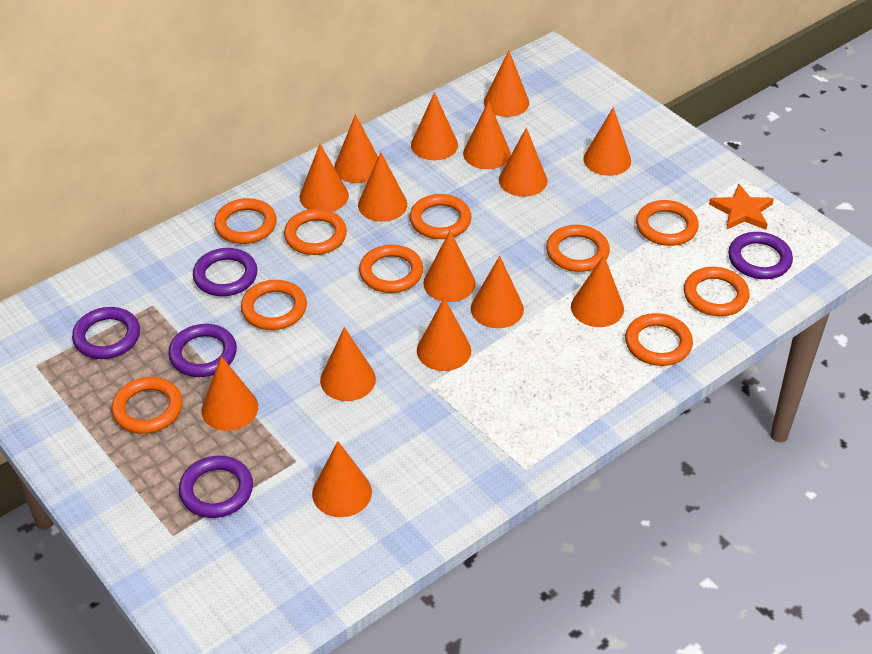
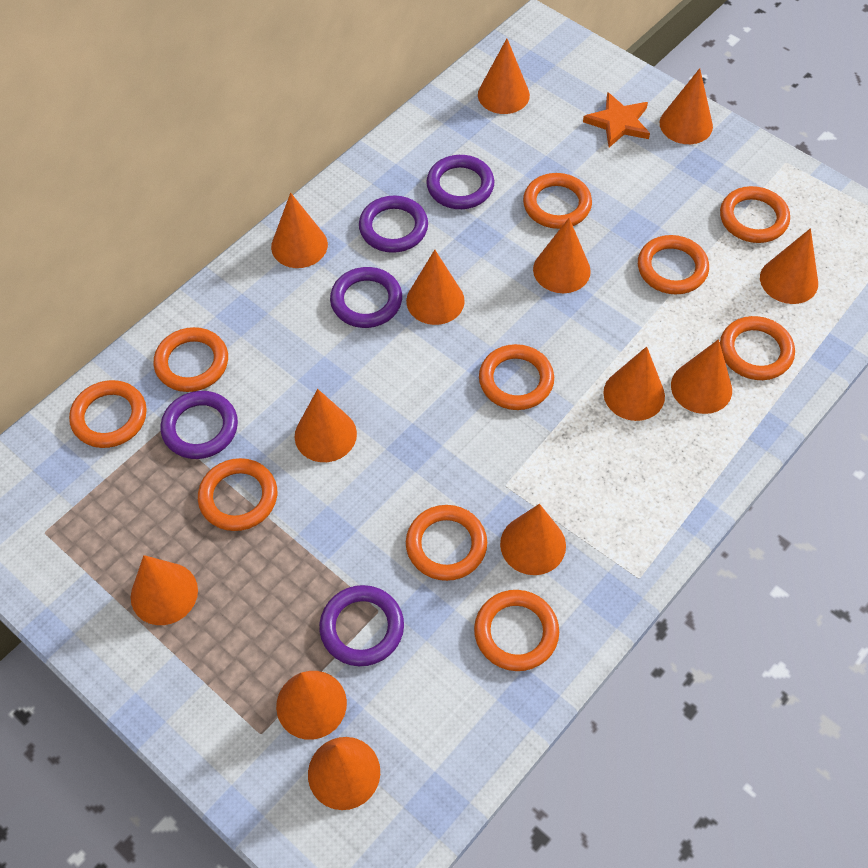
orange cone: [201,356,258,431] [300,144,349,212] [312,441,372,517] [320,327,376,401] [334,114,378,183] [358,152,407,222] [411,92,458,160] [417,297,471,371] [423,231,476,302] [463,101,511,169] [471,256,524,328] [484,50,529,117] [499,128,547,197] [571,255,624,327] [583,107,631,176] = 15 -> [131,555,198,625] [271,193,328,268] [276,671,347,740] [295,389,357,462] [308,737,380,810] [406,250,465,325] [478,39,530,114] [500,504,566,575] [533,218,591,293] [603,346,665,421] [660,68,713,144] [671,339,732,414] [760,228,818,304] = 13

